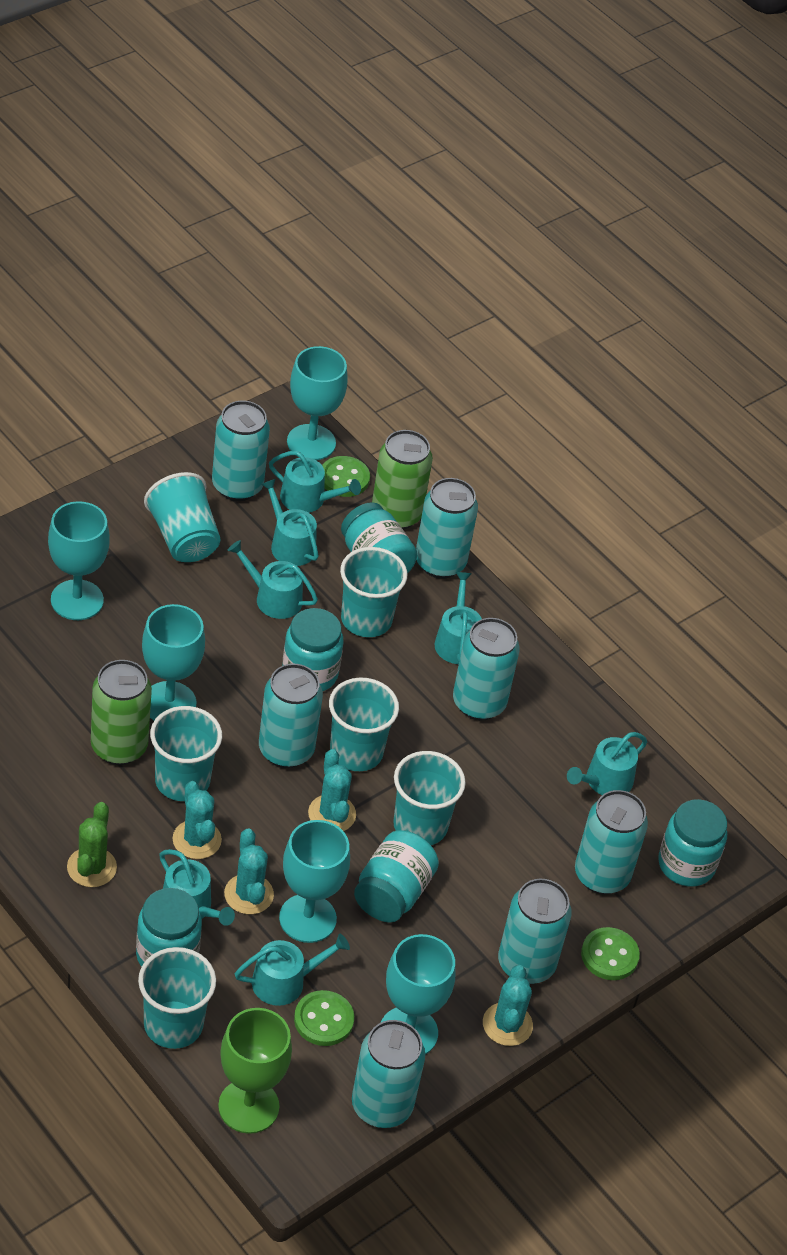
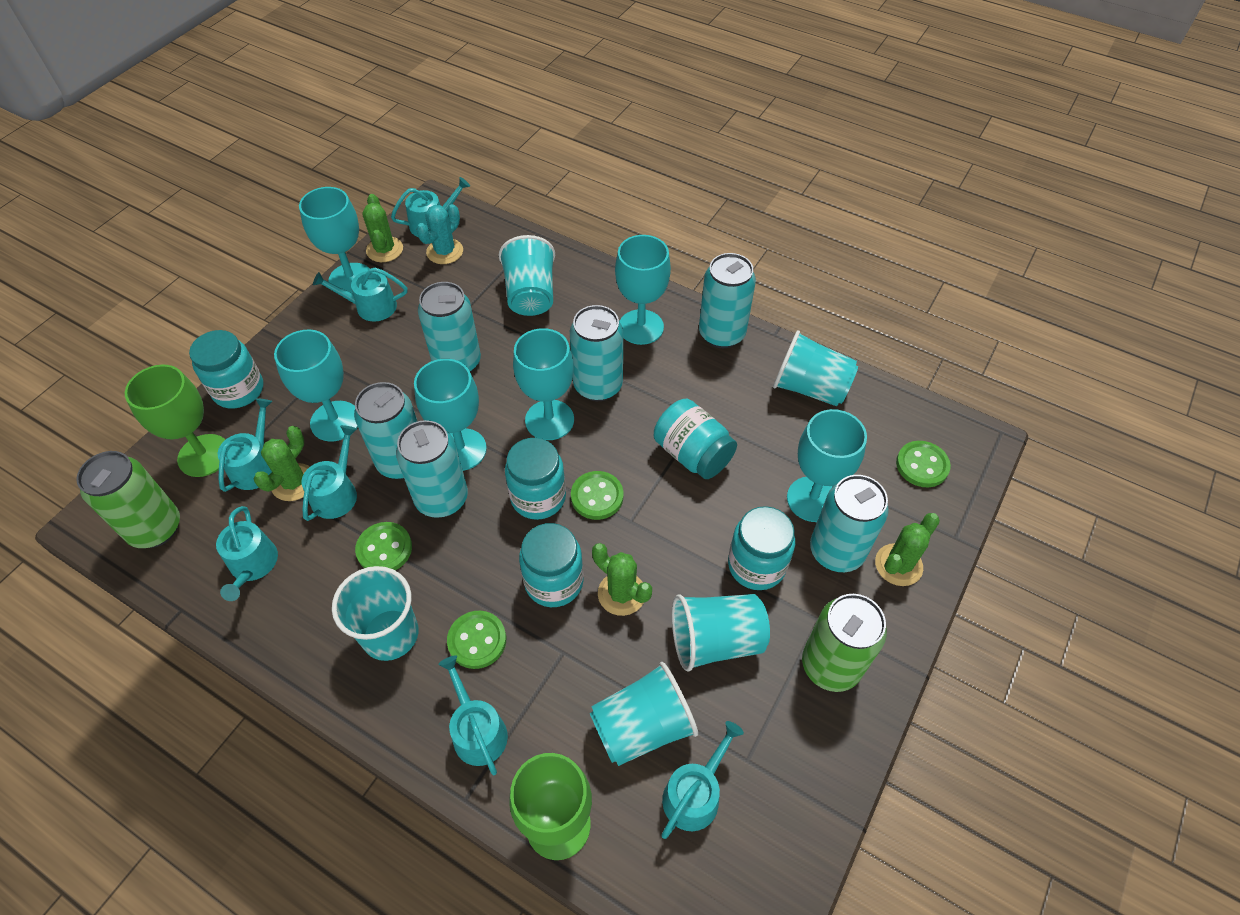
green button: [294,990,354,1046] [322,456,370,497] [581,927,640,980] = 3 -> [355,522,412,570] [447,611,506,669] [571,471,623,520] [896,441,951,488] = 4
green cactus: [67,802,117,887] = 1 -> [253,426,310,501] [362,194,403,262] [592,543,652,616] [875,513,940,586] = 4
green goblet: [218,1008,292,1134] = 1 -> [125,364,225,477] [509,753,592,860] = 2
turquoise cactus: [173,781,222,859] [224,828,274,914] [308,749,356,831] [483,965,533,1046] = 4 -> [416,204,463,264] = 1
turquoise can: [212,401,270,501] [259,664,323,768] [352,1020,425,1128] [416,478,478,579] [453,618,520,720] [498,879,572,984] [575,790,648,894] = 7 -> [354,382,418,479] [396,420,468,518] [418,282,481,373] [570,305,623,401] [699,253,756,348] [810,475,889,572] = 6
turquoise cup: [138,947,216,1049] [144,472,221,562] [150,706,222,801] [329,677,399,771] [340,547,407,637] [393,751,466,845] = 6 -> [332,566,418,661] [498,235,555,316] [590,662,698,766] [672,594,770,672] [773,330,858,406] = 5
turquoise goblet: [48,501,110,620] [142,604,205,720] [279,820,350,943] [287,346,348,460] [381,934,455,1054] = 5 -> [274,329,358,442] [299,187,370,294] [414,359,487,471] [513,328,574,440] [615,235,671,345] [787,409,867,522] = 6

